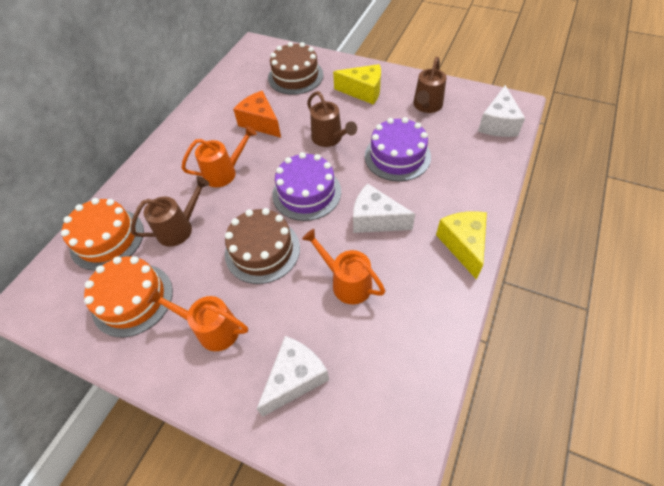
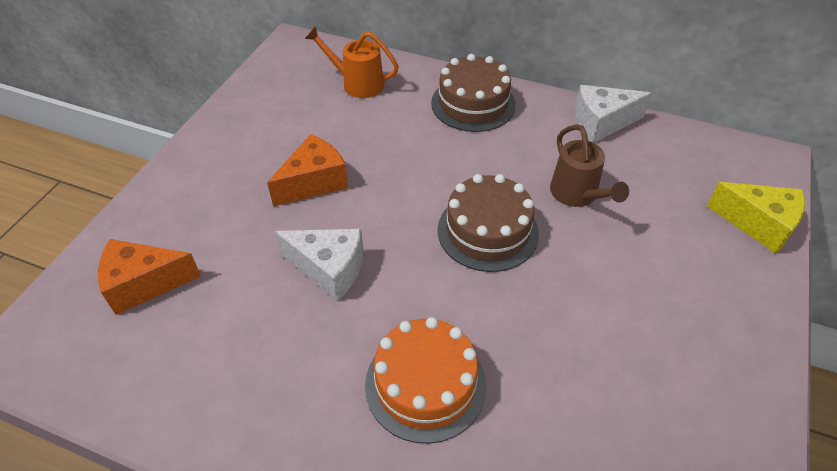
brown watering can: [131,176,210,247] [307,91,357,147] [413,57,447,113] = 3 -> [550,124,629,207] = 1
orange cake: [61,198,144,270] [84,256,173,337] = 2 -> [365,317,486,444] = 1
orange cheese: [233,91,281,138] = 1 -> [98,239,201,315] [267,134,348,207] = 2
orange watering can: [147,288,248,351] [181,125,257,187] [302,229,385,304] = 3 -> [305,26,399,98] = 1
purple cake: [272,152,341,221] [365,117,431,181] = 2 -> none = 0
white cheese: [257,336,329,417] [353,184,415,233] [478,85,525,137] = 3 -> [275,229,364,301] [575,85,652,143] = 2
yellow cheese: [333,64,381,105] [436,211,487,280] = 2 -> [707,182,805,254] = 1

